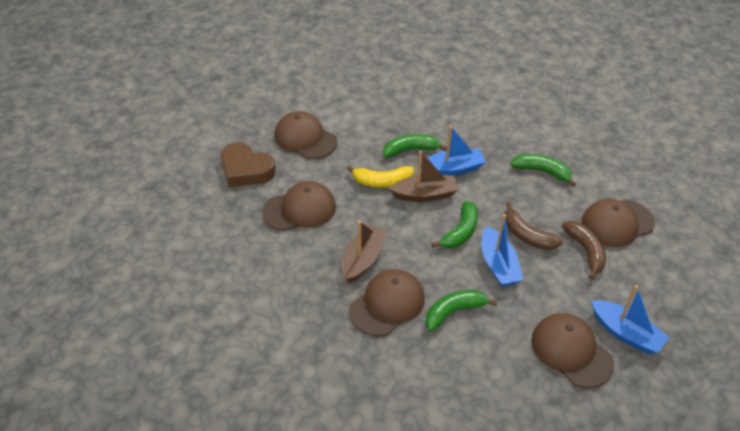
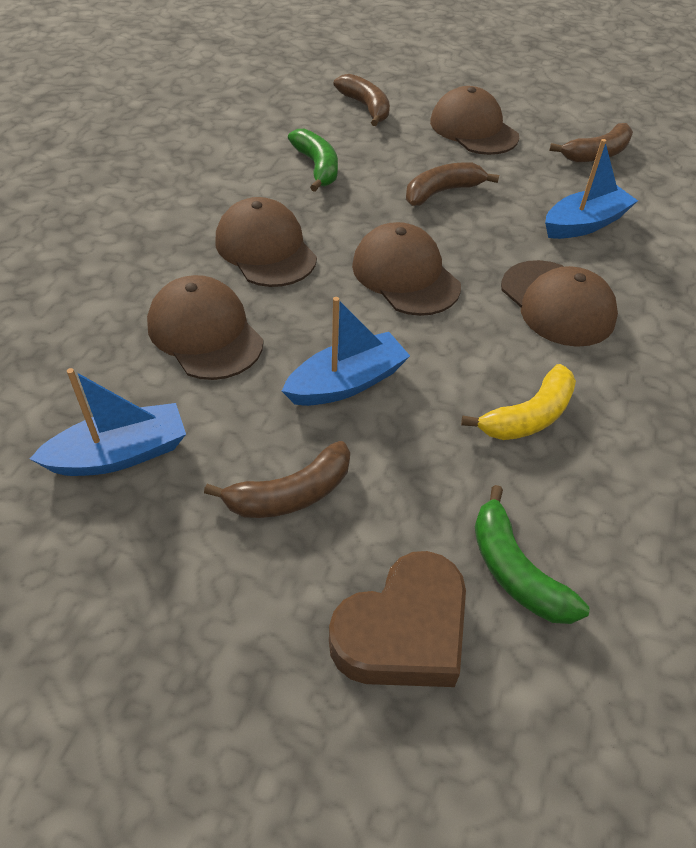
brown banana: [505,202,563,250] [562,221,606,280] = 2 -> [204,441,350,518] [334,74,390,126] [406,162,499,206] [549,123,633,162] = 4
brown boat: [343,221,387,283] [389,151,458,202] = 2 -> none = 0
green banana: [383,134,447,157] [425,290,498,331] [431,201,478,248] [511,154,576,187] = 4 -> [288,129,338,192] [475,485,590,624] = 2

